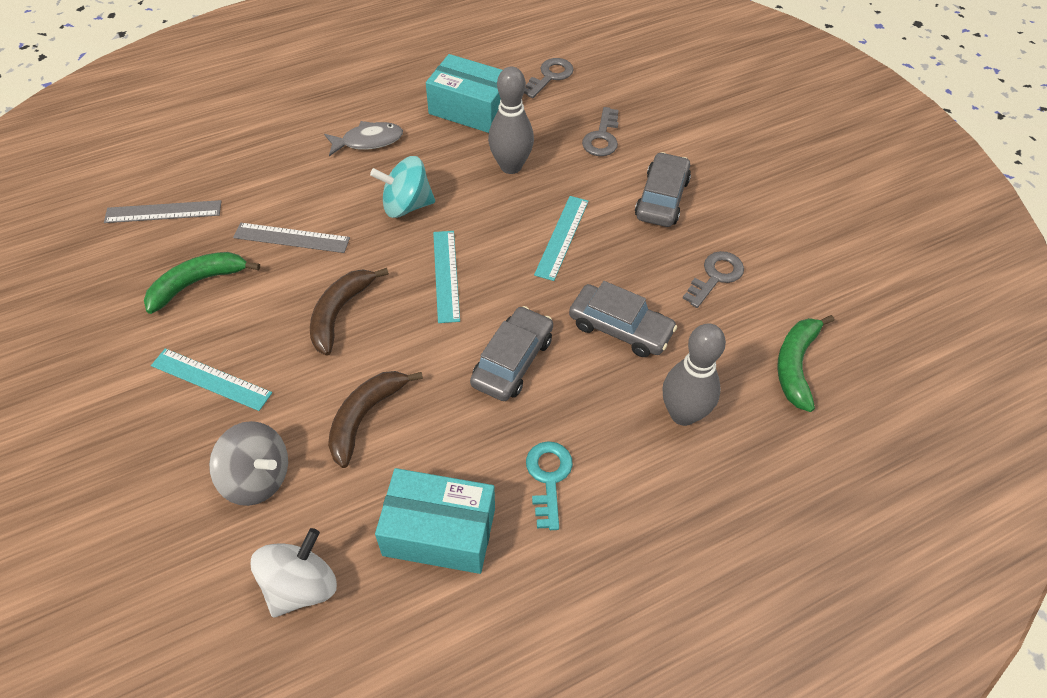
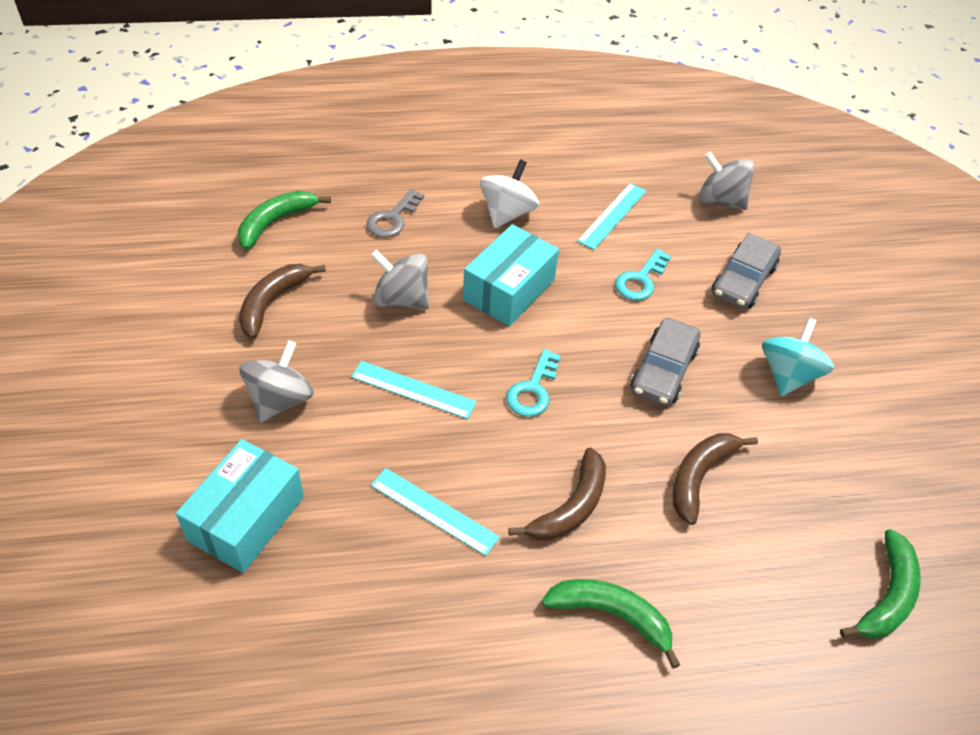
brown banana: [310,268,389,355] [328,371,423,468] = 2 -> [239,264,326,339] [508,448,606,541] [672,433,758,525] = 3
green banana: [144,252,260,314] [777,315,834,412] = 2 -> [238,191,331,250] [542,579,680,669] [840,529,920,639] = 3
grey bowling pin: [488,66,534,174] [662,324,726,426] = 2 -> none = 0
grey car: [470,306,553,401] [569,281,677,357] [635,152,691,227] = 3 -> [631,318,701,406] [712,233,781,309] = 2
grey fish: [324,121,403,156] = 1 -> none = 0
grey key: [524,58,574,98] [582,107,619,156] [683,251,744,308] = 3 -> [366,189,424,237] = 1
grey ruler: [104,200,221,223] [233,223,350,253] = 2 -> none = 0
grey spinning top: [209,421,288,506] = 1 -> [240,340,314,423] [371,249,429,309] [699,151,755,210] = 3
turquoise key: [526,441,573,530] = 1 -> [506,349,561,417] [615,249,671,301] = 2

